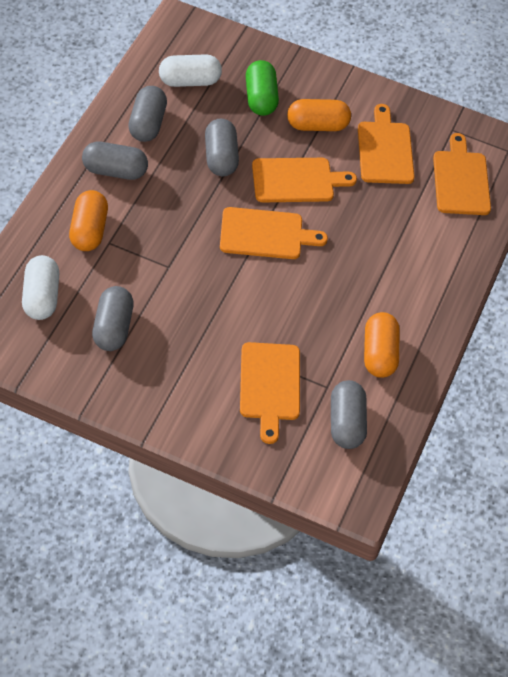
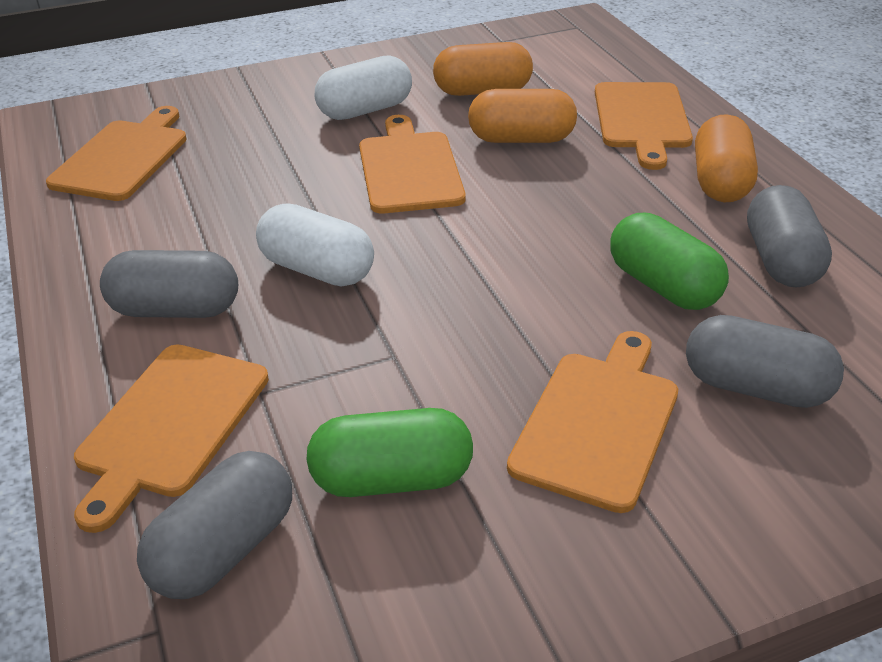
green capsule: [246,60,279,116] = 1 -> [306,408,473,497] [610,213,729,310] = 2
grey capsule: [82,141,148,180] [92,286,134,351] [128,86,167,142] [205,118,239,176] [331,380,367,449] = 5 -> [100,250,238,318] [137,451,292,599] [686,315,844,408] [747,185,832,288] = 4

